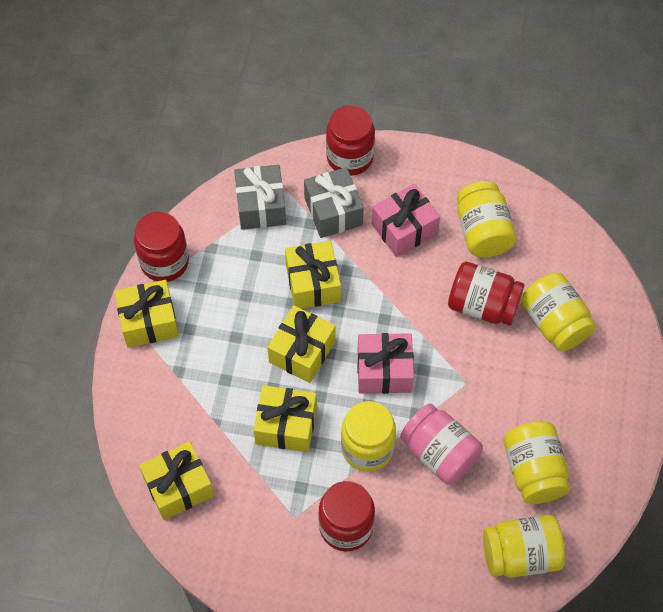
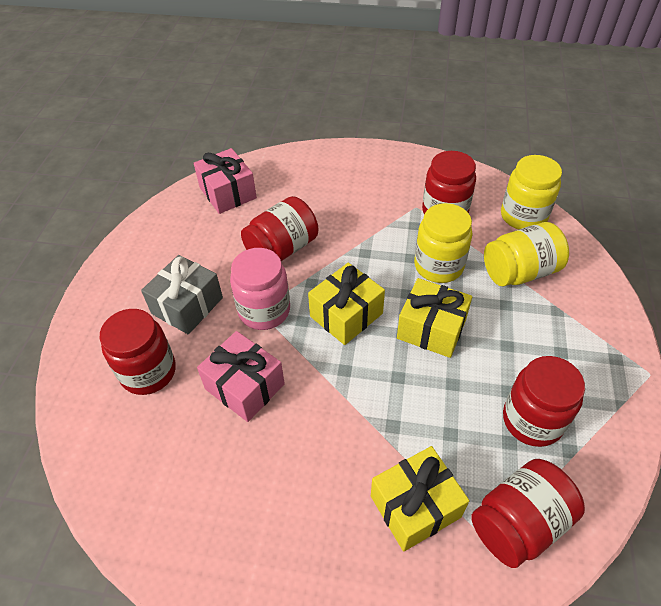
grey gift: [234,165,286,230] [304,167,364,238] = 2 -> [141,255,223,334] = 1
red jar: [134,212,189,282] [318,481,375,551] [326,105,375,176] [448,262,524,325] = 4 -> [100,309,176,395] [241,196,318,261] [422,151,476,214] [471,459,585,568] [503,356,585,447] = 5
yellow gift: [114,280,179,348] [139,441,214,520] [253,385,317,452] [267,305,335,383] [285,241,341,309] = 5 -> [308,263,385,345] [371,446,469,552] [397,278,472,358] = 3
yellow jar: [341,401,396,472] [457,181,516,258] [483,515,565,578] [504,421,570,504] [521,272,596,352] = 5 -> [414,203,473,283] [484,222,569,286] [501,155,562,230] = 3

